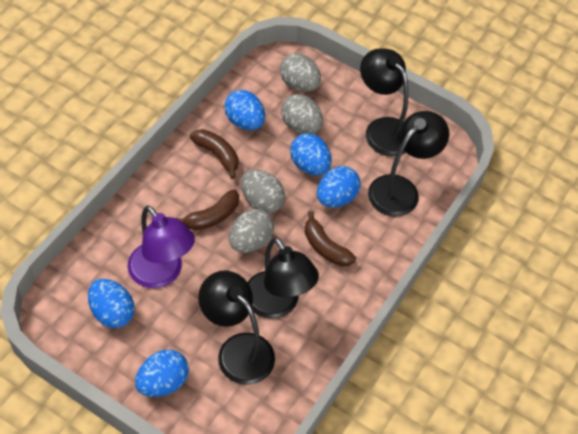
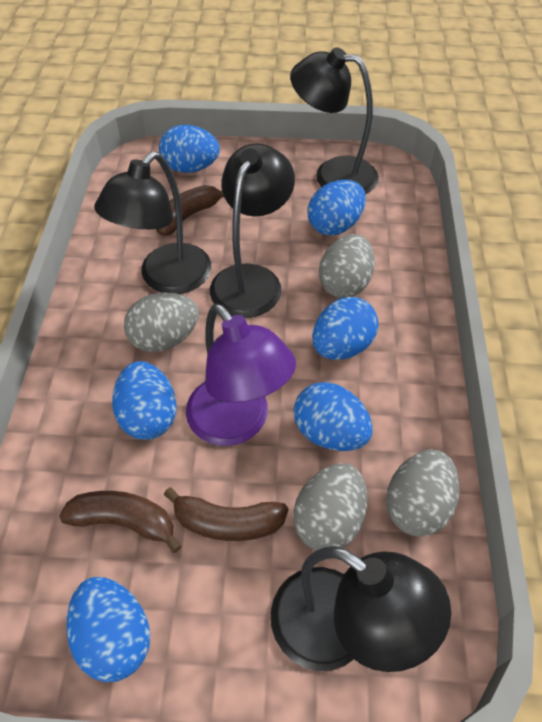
blue egg: [88,279,135,328] [135,350,189,397] [224,90,265,130] [290,133,332,176] [317,166,361,207] = 5 -> [67,577,150,682] [112,361,177,440] [159,125,220,173] [293,382,373,451] [308,180,366,236] [312,297,378,360] = 6

